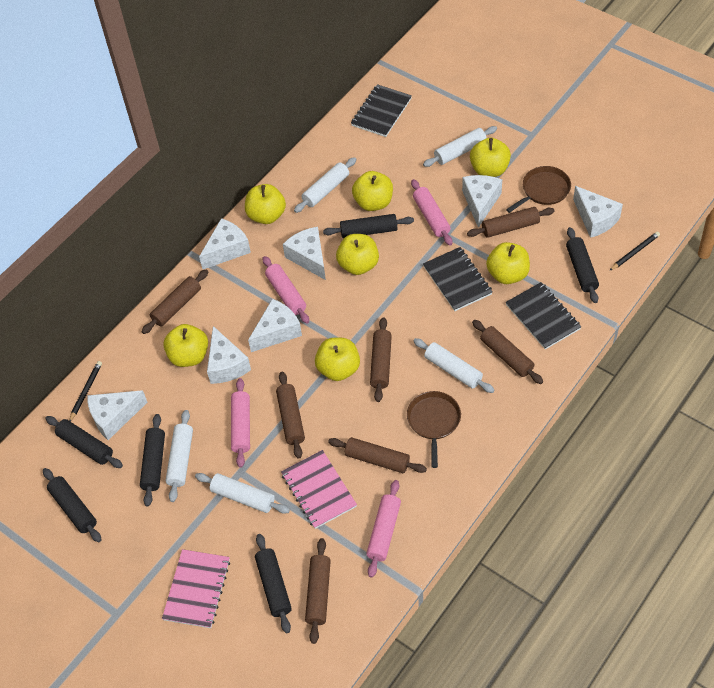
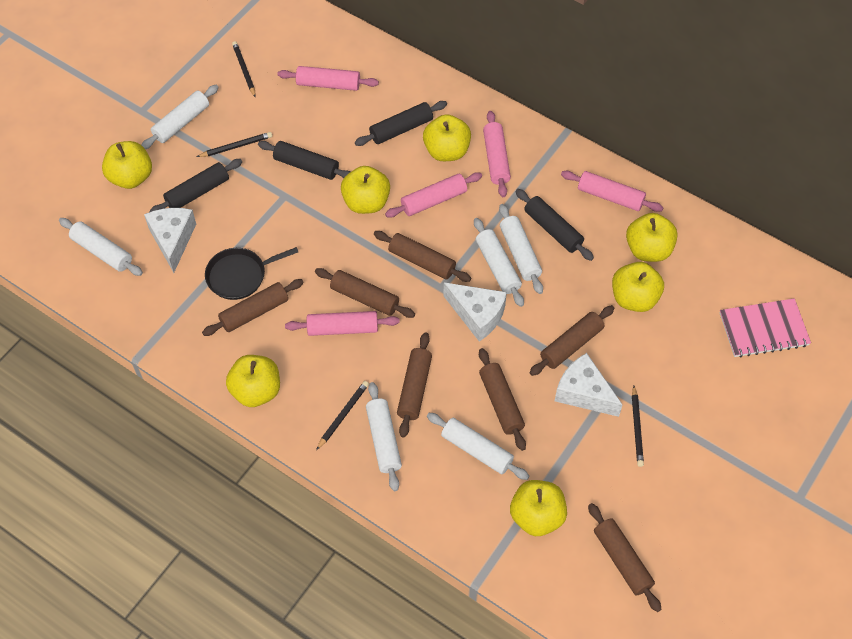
black notebook: [351,84,412,137] [423,247,493,311] [506,282,582,350] = 3 -> none = 0
black pan: none = 0 -> [205,247,298,300] = 1
black pencil: [69,361,102,421] [609,232,660,271] = 2 -> [197,132,272,157] [232,41,256,97] [316,381,369,450] [632,386,644,467] = 4
black rolling pin: [43,468,101,542] [45,416,123,468] [140,414,165,507] [255,534,292,633] [323,214,414,238] [566,227,599,303] = 6 -> [149,159,242,212] [258,141,350,180] [355,101,447,146] [515,189,594,261] = 4
brown pan: [407,391,461,468] [506,166,571,213] = 2 -> none = 0
pink notebook: [162,549,230,628] [281,450,357,529] = 2 -> [720,298,811,358] = 1
pink rolling pin: [231,378,250,468] [263,256,309,324] [366,480,401,578] [411,179,452,246] = 4 -> [277,66,379,91] [285,311,400,336] [385,172,482,218] [483,111,511,197] [561,171,664,212] = 5
white cheese: [87,390,148,440] [199,218,251,269] [207,326,251,384] [248,299,302,352] [283,227,326,280] [462,175,502,228] [573,186,623,238] = 7 -> [144,208,196,273] [443,283,507,341] [555,353,623,417] = 3
white rolling pin: [166,410,193,502] [195,473,290,514] [294,157,356,213] [413,338,494,393] [423,126,497,167] = 5 -> [59,218,143,276] [142,85,219,149] [366,382,402,491] [427,413,529,480] [474,218,524,307] [499,204,543,294] = 6

